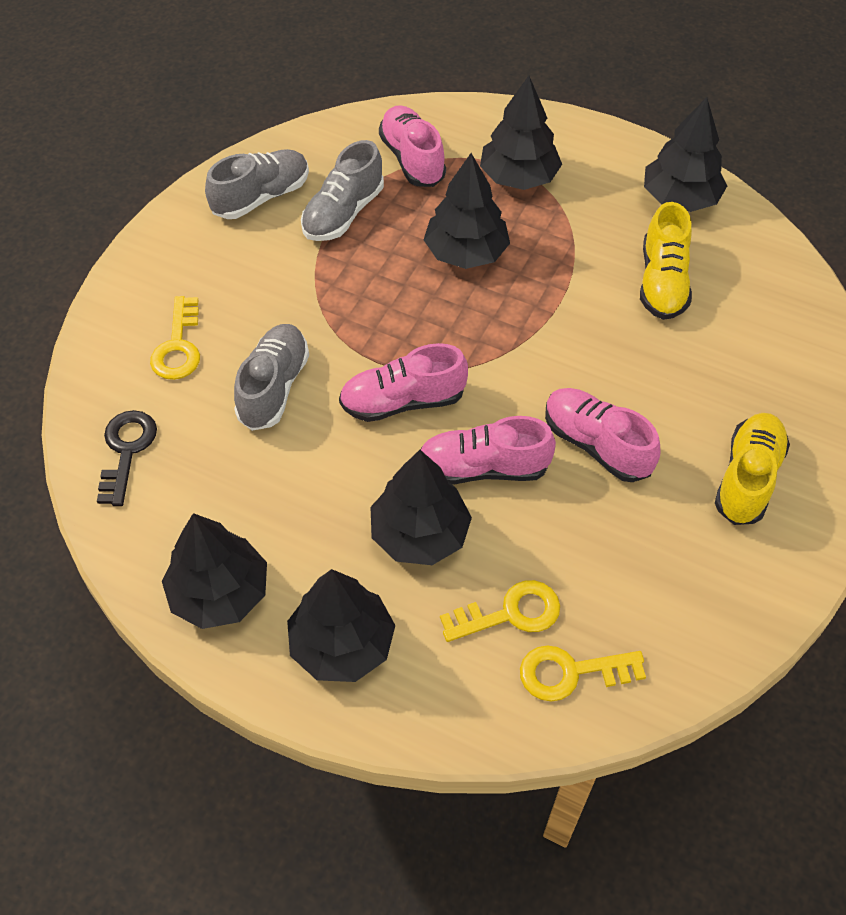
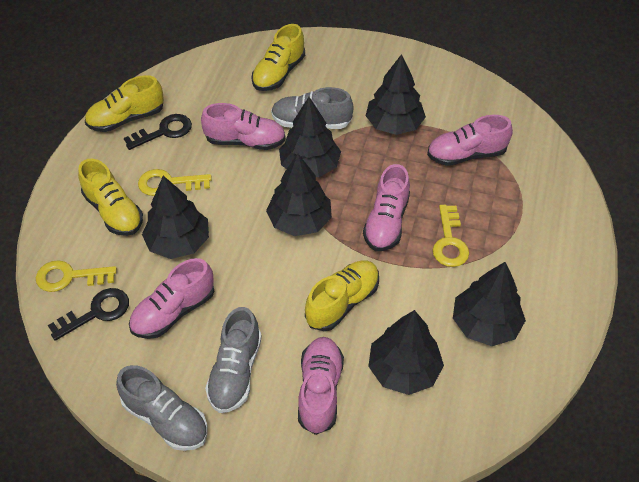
black key: [97,410,157,506] = 1 -> [48,288,129,341] [124,114,192,150] = 2
pink shoe: [339,343,468,422] [379,105,446,187] [421,416,556,484] [545,388,660,482] = 4 -> [129,258,214,339] [201,103,286,150] [298,337,344,435] [363,164,410,251] [427,115,513,166] = 5
yellow shoe: [640,202,692,320] [715,413,790,525] = 2 -> [78,159,143,236] [85,75,164,132] [251,24,305,91] [305,260,379,331] = 4

